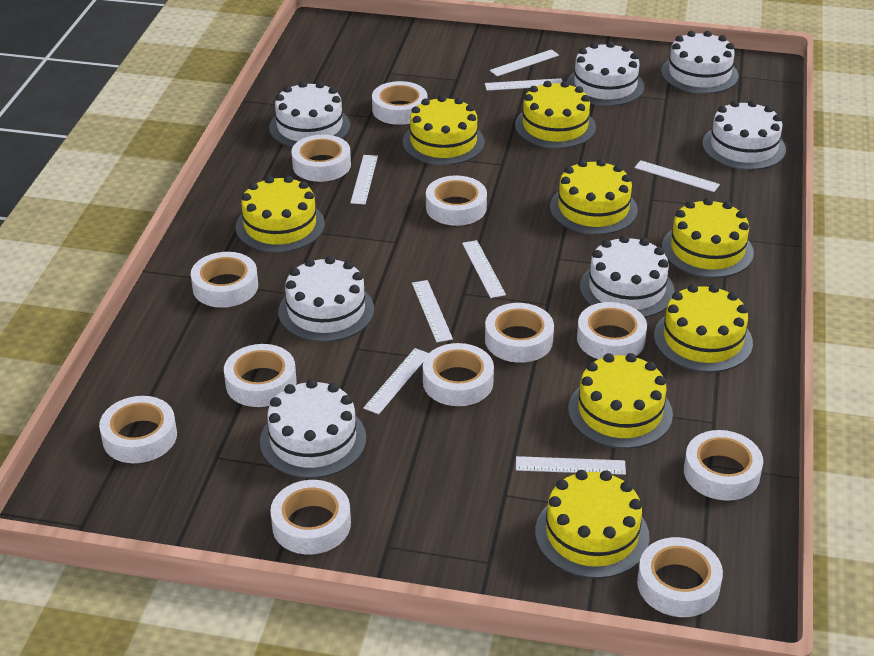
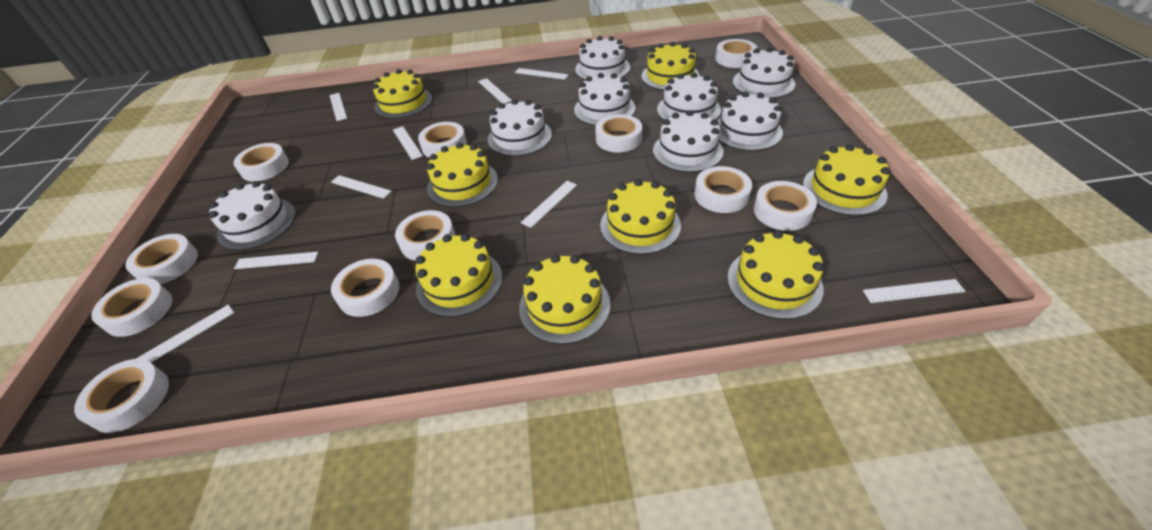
white cake: [260,379,366,479] [269,81,350,147] [278,256,374,342] [567,41,645,106] [580,235,674,318] [661,31,738,94] [702,100,786,170] = 7 -> [209,181,296,250] [488,99,552,156] [574,73,635,126] [575,36,630,80] [653,110,723,172] [657,73,721,120] [717,92,783,151] [733,47,795,99] = 8
white ruler: [350,155,378,204] [363,348,429,414] [412,280,453,342] [462,240,506,298] [485,78,563,91] [490,49,559,76] [516,456,626,475] [635,160,720,192] = 8 -> [136,305,234,362] [234,252,318,269] [329,93,347,121] [331,175,392,199] [393,126,423,160] [478,78,512,104] [515,68,569,80] [521,181,577,228] [863,279,966,303] = 9
white tape: [99,396,177,463] [191,252,258,308] [224,344,297,407] [270,480,351,555] [292,135,351,182] [372,81,427,125] [423,343,494,406] [426,175,487,226] [485,303,554,363] [577,302,647,359] [637,537,723,617] [684,430,763,501] = 12 -> [74,359,169,433] [91,278,172,337] [125,234,198,284] [233,143,289,182] [331,259,399,317] [395,210,455,261] [418,122,467,158] [595,114,642,153] [694,166,752,213] [715,39,757,68] [754,181,817,231] = 11

